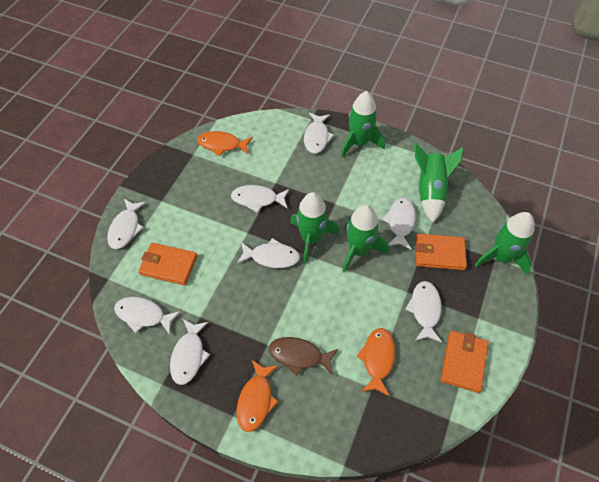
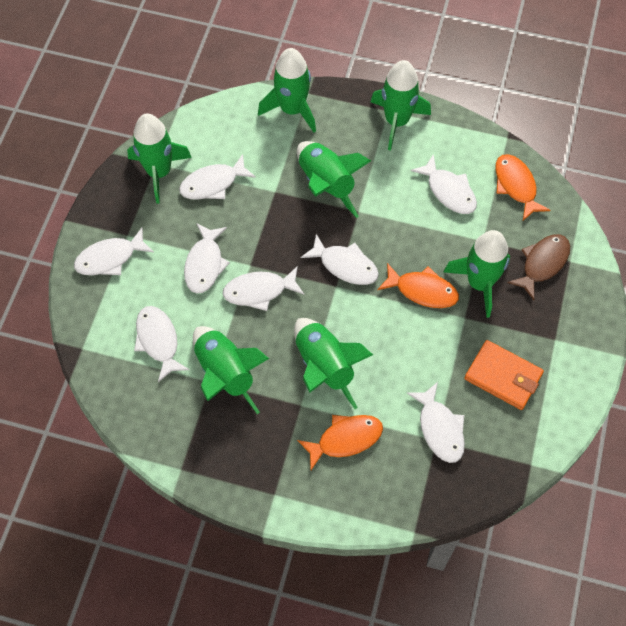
green rocket: [290,192,339,264] [341,91,385,157] [342,205,388,273] [414,143,463,223] [474,212,534,275] = 5 -> [127,113,192,204] [193,326,269,414] [258,48,316,133] [294,318,373,409] [297,141,371,218] [371,60,431,150] [444,230,510,318] = 7
orange wallet: [138,243,197,285] [416,234,467,270] [440,331,489,393] = 3 -> [465,340,544,410] = 1

